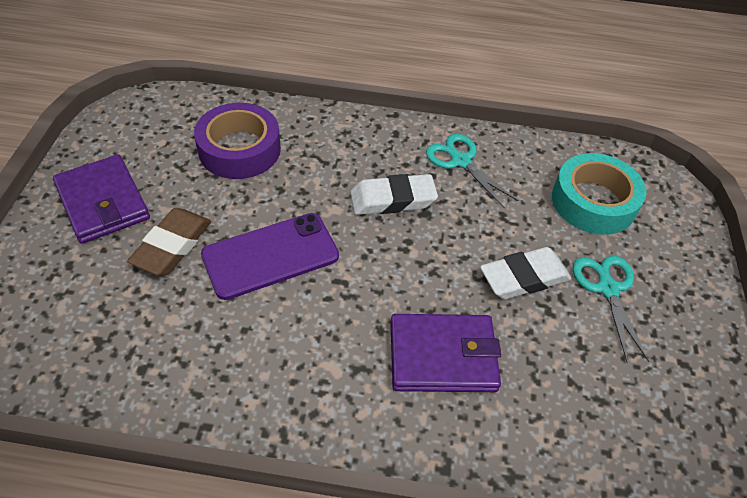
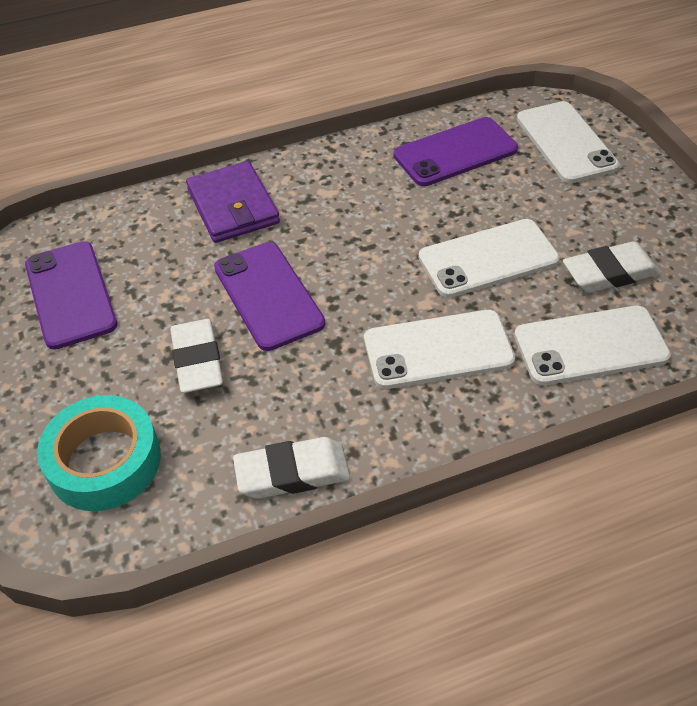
brown eraser: [127,208,211,275] = 1 -> none = 0
purple phone: [201,213,339,300] = 1 -> [25,241,117,350] [214,242,325,351] [394,117,518,186] = 3
purple tape: [194,103,281,179] = 1 -> none = 0
purple wallet: [53,154,150,244] [391,314,501,392] = 2 -> [186,161,280,243] = 1
turquoise scissors: [426,134,519,209] [573,256,649,362] = 2 -> none = 0
white eraser: [350,174,438,215] [480,247,572,299] = 2 -> [170,319,223,393] [233,437,350,499] [563,241,660,293] = 3
white phone: none = 0 -> [364,310,515,389] [418,219,560,298] [514,306,671,385] [517,101,620,183] = 4

